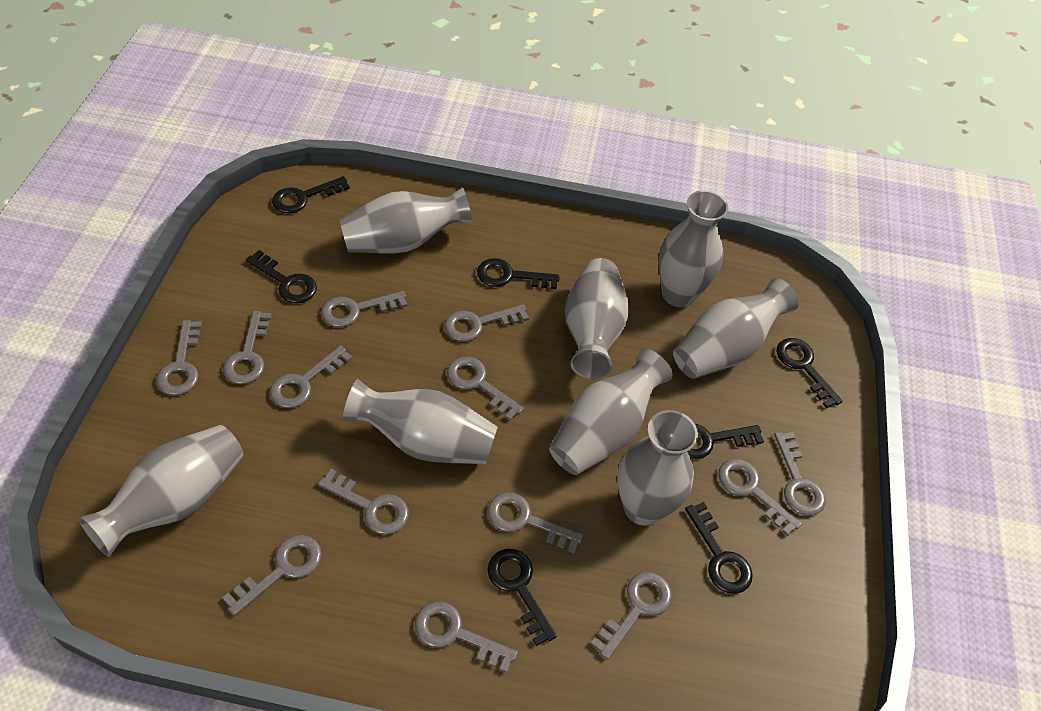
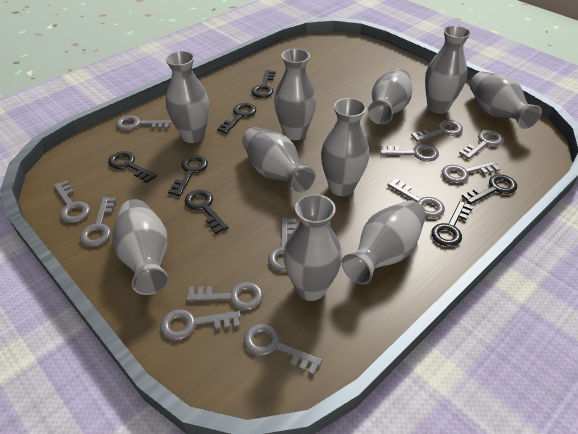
grey key: [156,320,202,396] [222,535,322,616] [223,311,272,384] [270,345,352,408] [318,469,409,535] [321,291,407,327] [415,601,518,673] [444,304,529,342] [447,356,524,421] [487,492,583,553] [591,572,672,660] [718,459,802,536] [774,432,826,516] = 13 -> [54,180,90,223] [80,197,117,247] [116,115,171,130] [160,309,241,340] [186,282,263,310] [244,323,322,375] [268,218,296,272] [380,144,439,161] [387,178,445,218] [411,120,463,142] [442,161,500,183] [459,130,504,159] = 12
grey vase: [79,425,244,557] [339,187,472,253] [343,379,498,464] [549,349,673,475] [565,258,629,379] [617,410,698,526] [659,190,729,307] [673,278,799,379] = 8 -> [112,199,169,295] [165,51,209,143] [242,127,315,193] [274,49,317,140] [283,194,342,301] [321,98,369,196] [342,200,426,284] [368,69,412,124] [425,25,471,114] [470,72,542,129] = 10

